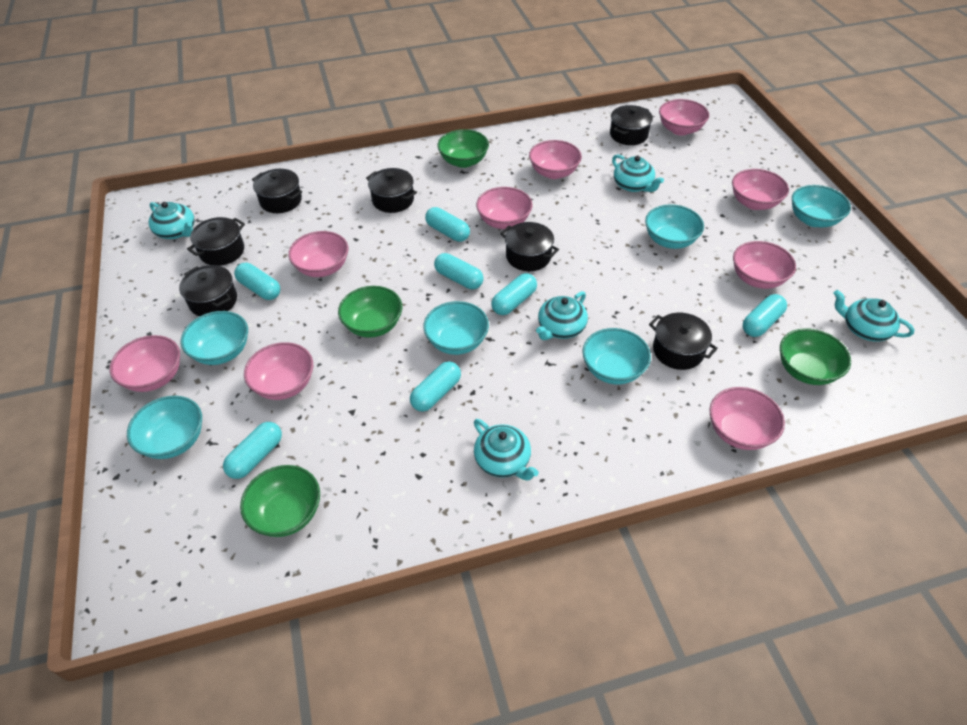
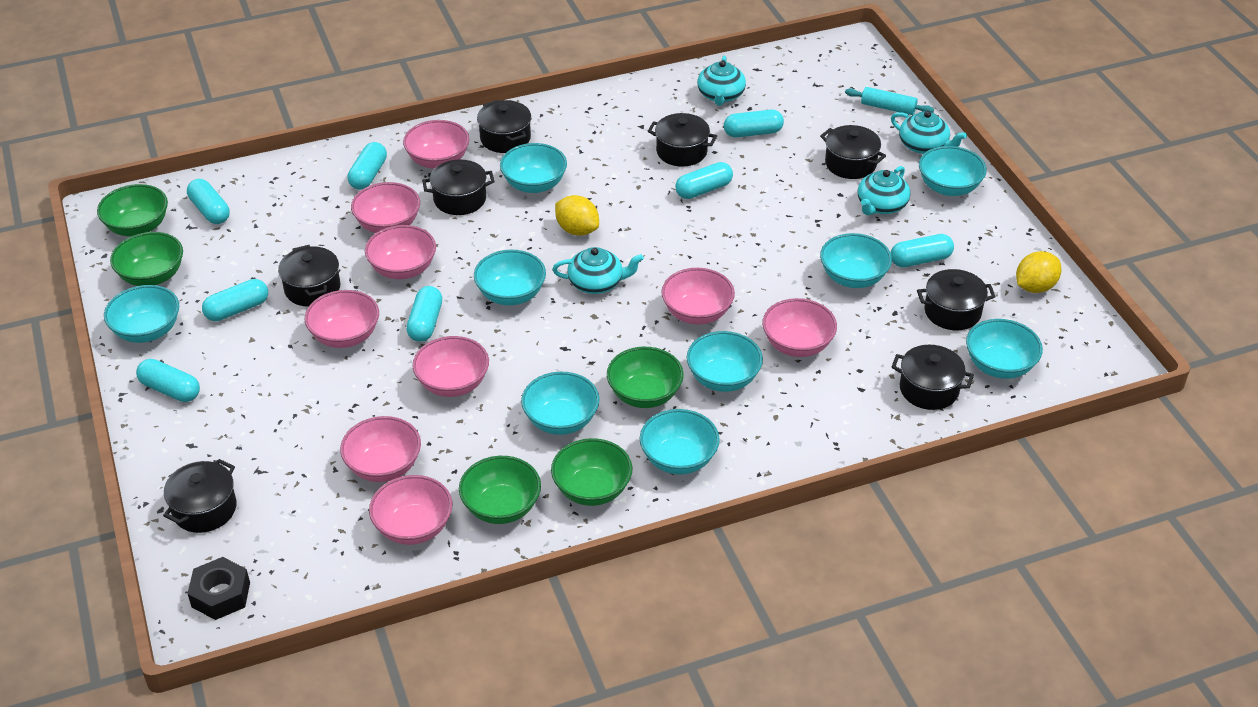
black nut: none = 0 -> [187,557,250,620] = 1
black pot: [179,265,237,317] [187,217,245,266] [252,169,302,213] [366,168,417,213] [500,222,559,271] [610,105,653,145] [649,313,718,370] = 7 -> [163,459,237,533] [278,245,340,307] [422,159,495,215] [477,100,531,153] [648,113,717,167] [820,125,886,179] [891,345,974,410] [917,269,996,330] = 8
green bowl: [240,465,320,537] [338,286,402,338] [437,129,489,168] [780,328,851,385] = 4 -> [97,184,168,236] [110,232,183,286] [459,456,541,524] [551,438,632,506] [607,347,684,408] = 5
turquoise bowl: [127,396,202,459] [181,311,248,365] [423,301,489,355] [582,328,651,384] [645,204,704,249] [792,185,851,227] = 6 -> [104,285,179,343] [474,250,546,305] [500,143,567,193] [521,372,600,435] [640,409,720,475] [687,331,763,392] [820,233,892,288] [919,146,987,196] [966,319,1043,379] = 9
turquoise capsule: [223,422,282,479] [234,263,280,300] [410,361,461,412] [425,207,470,242] [434,253,484,289] [491,273,537,315] [743,294,787,337] = 7 -> [136,359,200,402] [187,179,230,224] [202,279,268,321] [347,142,387,190] [407,286,442,342] [675,162,733,199] [724,110,784,138] [891,234,954,267] = 8
turquoise rolling pin: none = 0 -> [845,87,934,115] = 1
turquoise teapot: [149,202,195,239] [474,419,539,480] [536,291,588,340] [612,154,664,192] [834,290,915,342] = 5 -> [552,247,644,294] [697,56,746,106] [857,166,910,215] [891,111,967,154] = 4
yellow lemon: none = 0 -> [555,195,599,236] [1016,251,1061,293] = 2

